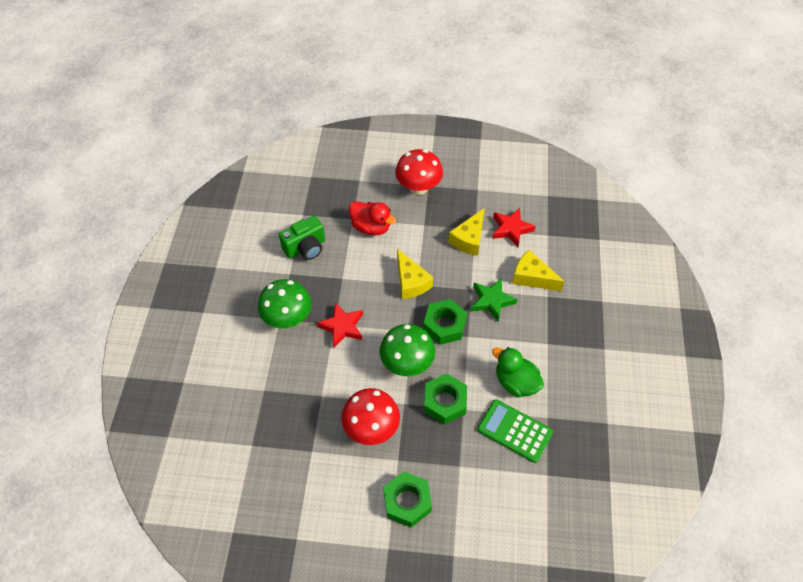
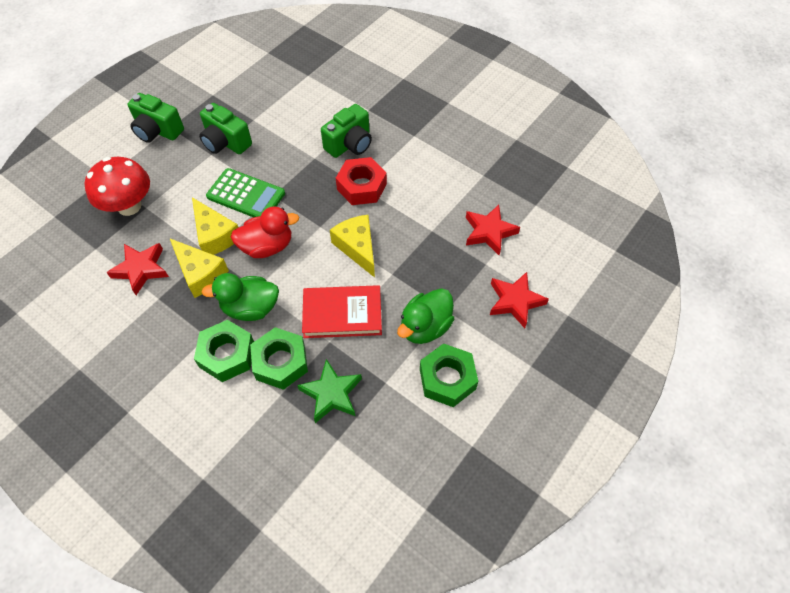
green camera: [279,216,325,260] = 1 -> [128,93,184,143] [199,103,252,154] [321,104,372,158] = 3
green duck: [492,347,544,397] = 1 -> [201,273,279,321] [397,288,454,344] = 2
green mushroom: [258,279,311,328] [380,324,435,376] = 2 -> none = 0
red book: none = 0 -> [302,285,382,338] = 1
red mushroom: [341,388,400,445] [395,149,443,195] = 2 -> [84,157,150,216] = 1
red nut: none = 0 -> [336,157,387,205] = 1
red star: [317,303,363,348] [492,208,536,247] = 2 -> [106,243,169,295] [466,205,520,255] [490,272,549,328] = 3

